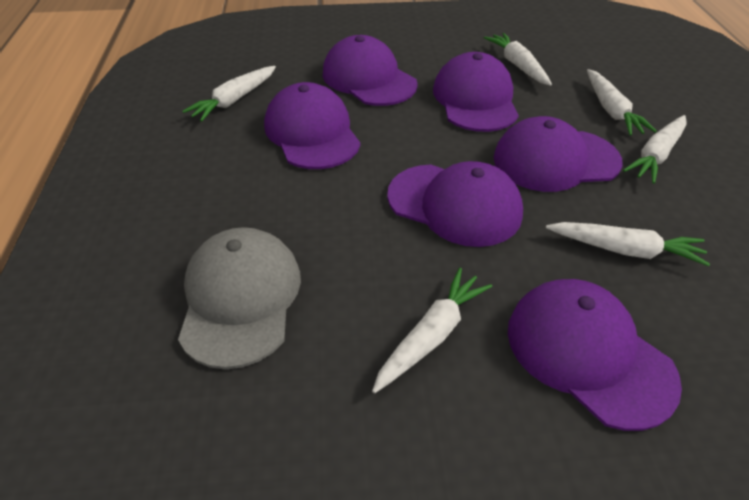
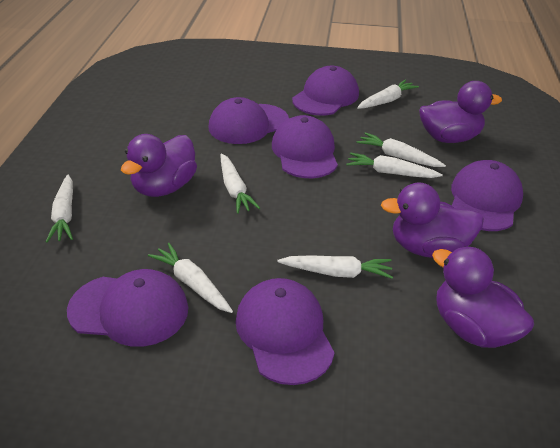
grey cap: [178,227,301,369] = 1 -> none = 0
purple duck: none = 0 -> [121,134,197,197] [381,182,484,258] [419,81,502,143] [432,247,534,348] = 4
white carrot: [182,66,276,122] [372,268,492,393] [484,33,552,86] [546,222,710,266] [587,69,657,136] [623,115,687,184] = 6 -> [46,174,73,243] [148,243,233,313] [220,153,260,214] [277,255,393,279] [346,153,443,178] [357,80,419,109] [357,132,446,167] = 7

